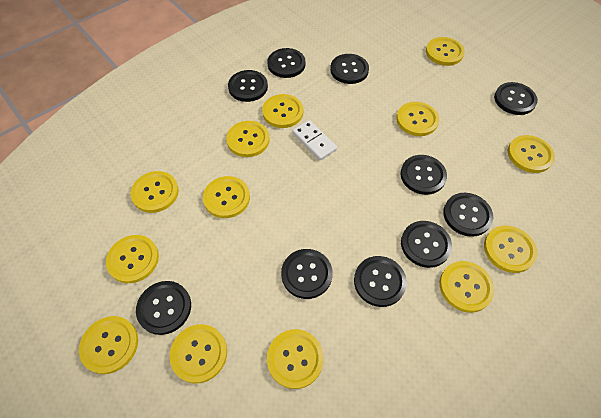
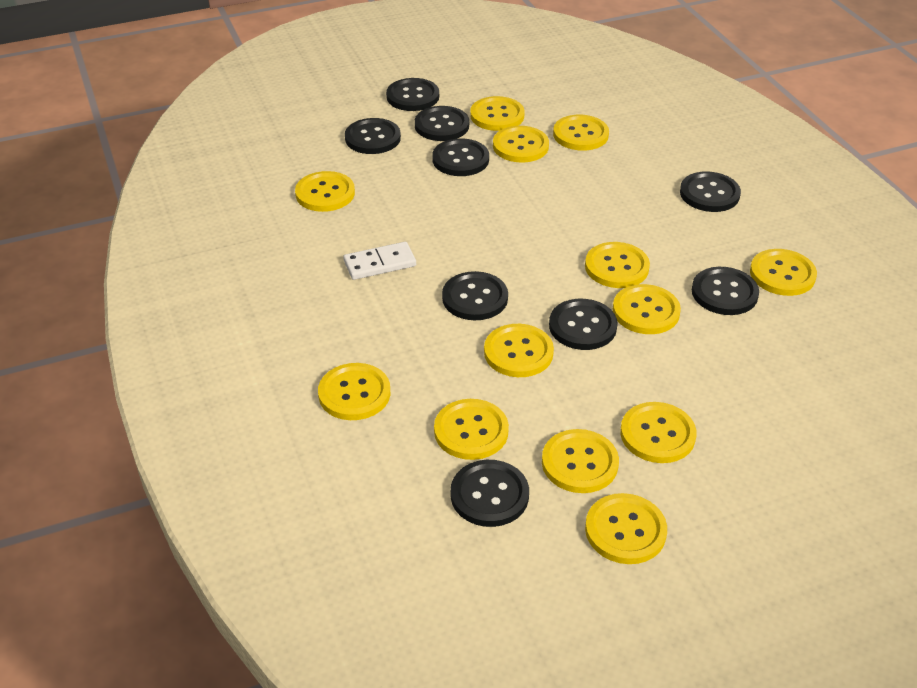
black button: [136,281,191,335] [228,70,268,102] [267,48,305,78] [281,249,333,299] [330,54,369,84] [354,256,407,307] [400,155,447,195] [401,221,452,268] [443,193,493,237] [494,82,538,115] = 10 -> [345,118,401,154] [386,78,439,111] [415,106,469,141] [432,138,489,176] [442,271,508,320] [451,460,529,527] [549,299,618,350] [680,171,741,212] [692,267,759,315] = 9

